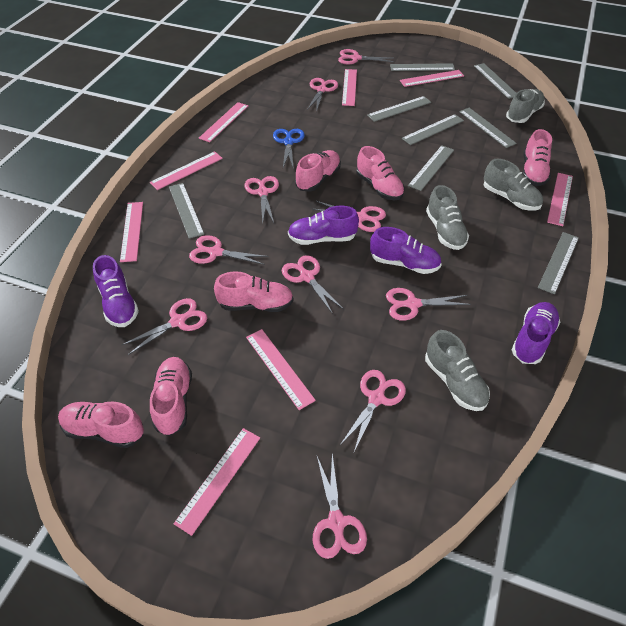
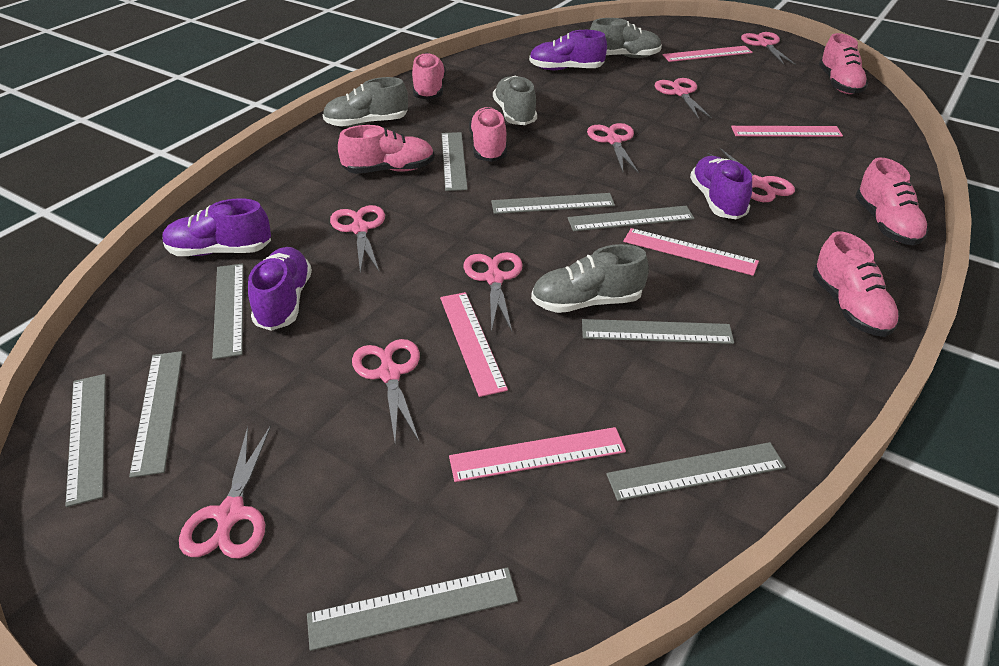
blue scissors: [273,129,305,170] = 1 -> none = 0
grey ruler: [169,183,204,239] [367,96,431,122] [390,63,455,71] [402,114,464,145] [408,145,454,191] [459,108,517,148] [474,63,516,99] [538,232,579,294] = 8 -> [65,374,106,507] [129,351,183,478] [212,263,244,359] [307,567,518,651] [442,132,468,191] [491,193,615,214] [568,206,694,231] [582,319,734,344] [606,442,786,501] = 9
pink ruler: [120,202,143,262] [150,151,223,190] [174,428,260,536] [199,102,248,142] [246,329,316,410] [342,69,357,106] [400,70,464,87] [547,173,573,226] = 8 -> [440,292,508,397] [449,427,626,482] [623,228,759,276] [663,46,753,62] [731,126,843,137] = 5
pink scissors: [122,298,207,355] [189,235,269,265] [245,176,279,223] [282,255,343,314] [307,78,338,112] [313,201,386,232] [313,453,367,559] [338,49,394,65] [340,370,406,452] [386,288,471,321] = 10 -> [179,425,271,559] [330,205,385,273] [352,339,420,443] [463,252,523,333] [587,123,639,173] [655,78,712,119] [707,148,795,202] [741,32,796,65] = 8

